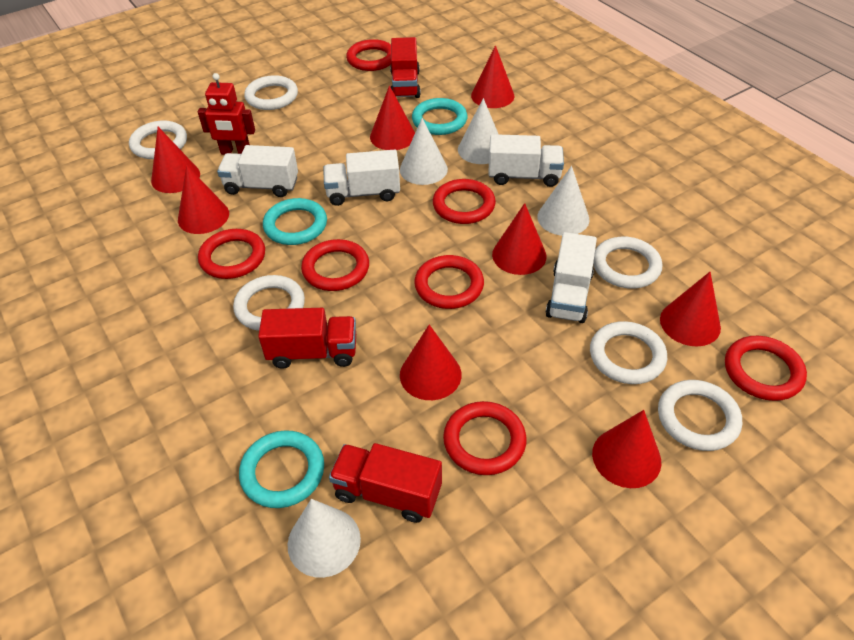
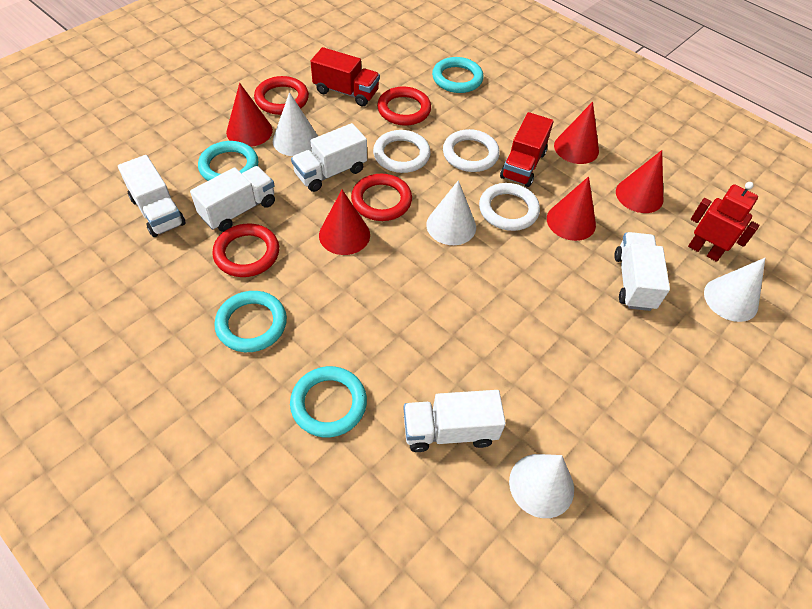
red cone: [151,127,200,193] [178,165,229,234] [370,85,415,150] [400,325,462,400] [471,45,514,108] [492,203,547,275] [592,410,661,488] [660,272,721,346] = 8 -> [226,83,273,147] [319,190,370,255] [547,176,596,241] [554,102,599,164] [616,150,663,213] = 5
red ring: [198,229,265,279] [301,239,369,291] [346,39,391,71] [414,255,484,309] [433,179,496,224] [443,401,527,475] [725,336,807,401] = 7 -> [212,224,279,277] [254,76,309,115] [351,174,412,221] [377,86,431,126] = 4
red truck: [258,308,356,369] [329,443,442,523] [390,37,421,98] = 3 -> [311,47,380,107] [500,112,554,187] = 2
turquoise ring: [239,431,324,508] [263,198,327,245] [412,98,467,135] = 3 -> [198,141,258,181] [214,291,287,352] [290,366,367,437] [432,57,484,93] = 4
white ring: [129,121,187,159] [233,275,305,331] [244,75,298,110] [590,321,667,384] [593,237,662,289] [658,380,742,451] = 6 -> [373,130,431,173] [443,129,500,172] [479,183,540,231] = 3
white truck: [217,145,298,197] [323,150,400,206] [488,134,564,187] [546,232,597,323] = 4 -> [118,155,186,237] [190,166,275,232] [291,123,367,192] [403,390,506,452] [614,232,670,311] = 5

